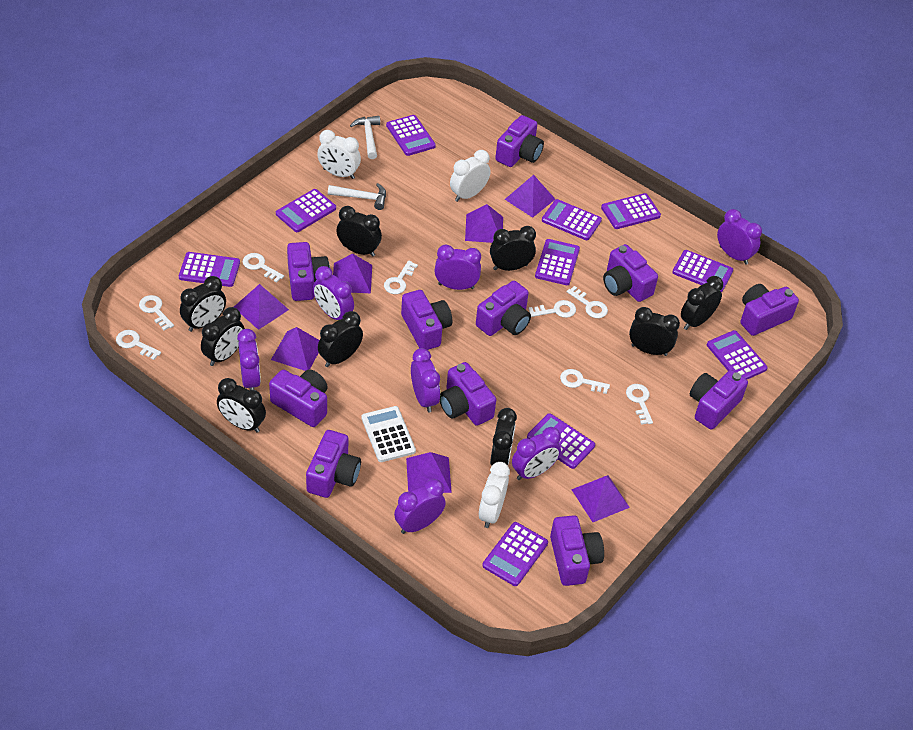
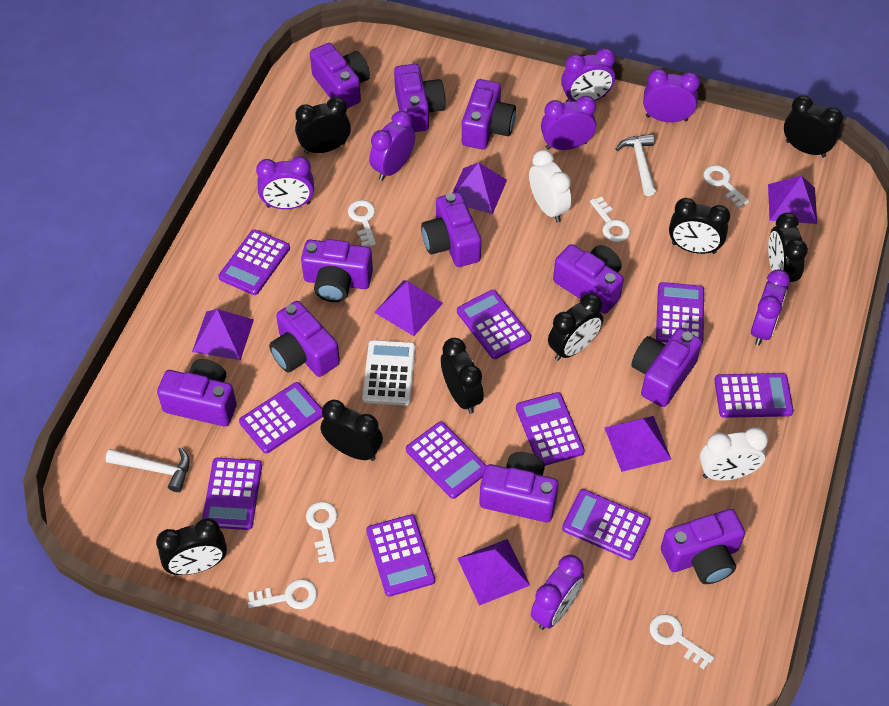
black clock: [180,276,226,332] [201,307,245,366] [217,378,266,433] [318,311,363,367] [336,206,382,257] [490,226,536,271] [490,408,517,466] [629,307,680,356] [681,276,723,330] = 9 -> [156,518,227,575] [295,97,351,154] [321,400,383,461] [441,338,484,414] [548,294,603,361] [669,198,730,254] [768,213,808,289] [784,95,843,158] = 8
purple pyramid: [234,284,289,330] [271,327,319,371] [333,253,372,293] [406,452,452,493] [465,204,503,243] [505,175,555,218] [571,475,630,522] = 7 -> [192,309,254,360] [374,280,443,336] [452,162,507,214] [457,539,530,606] [605,416,672,472] [768,176,817,224] = 6
white clock: [317,130,361,179] [450,150,490,202] [479,462,510,528] = 3 -> [529,150,571,223] [700,427,768,481] = 2
white key: [116,330,161,360] [139,295,174,331] [243,253,284,283] [384,260,418,294] [528,300,576,318] [560,369,610,394] [567,286,608,318] [626,384,653,425] = 8 -> [248,579,317,609] [306,502,338,563] [348,200,376,246] [590,197,630,242] [650,614,714,670] [704,165,749,208] = 6

